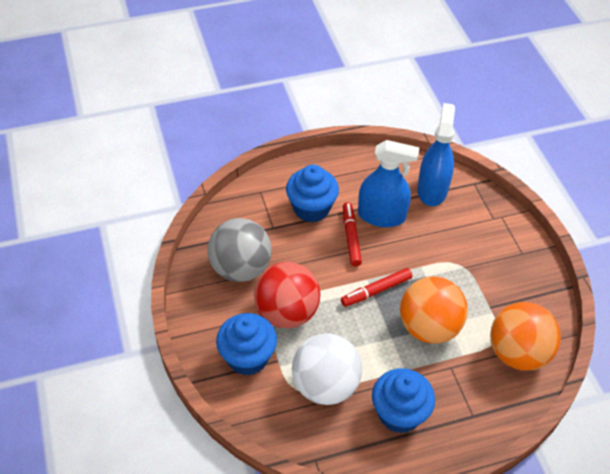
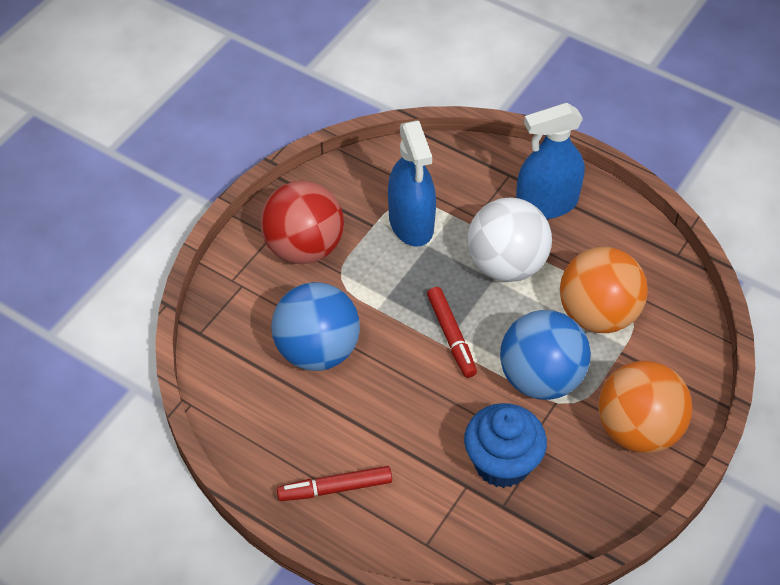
blue ball: none = 0 -> [271,282,360,371] [500,310,591,400] = 2
blue cupcake: [216,313,277,375] [286,165,339,222] [372,368,435,433] = 3 -> [464,403,547,488] = 1
grey ball: [207,218,272,282] = 1 -> none = 0

